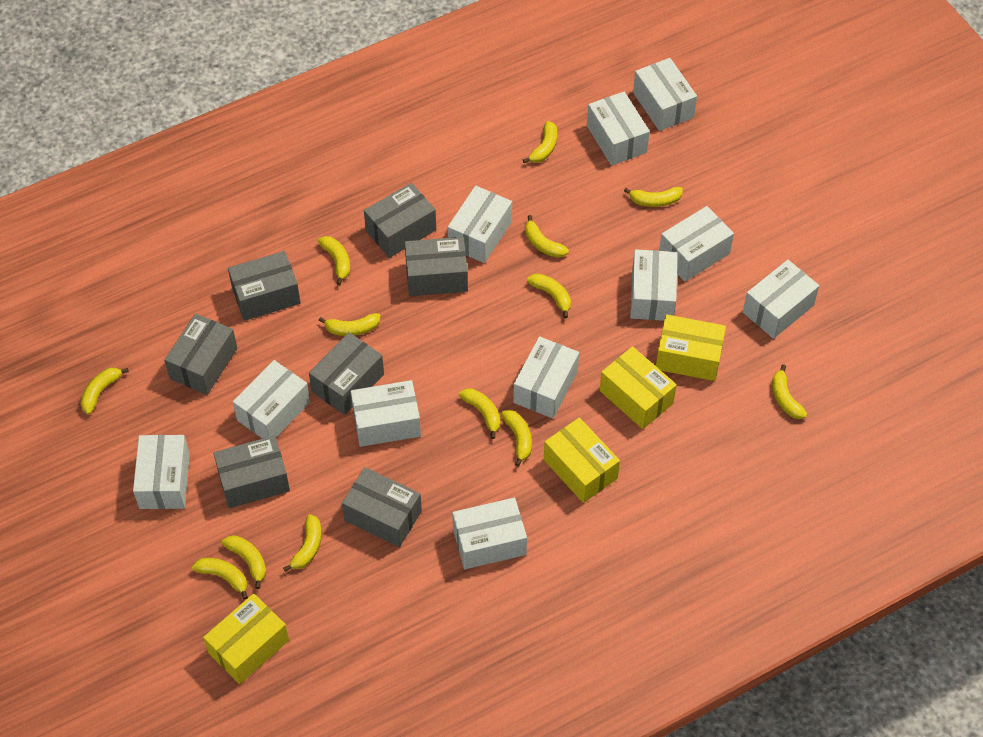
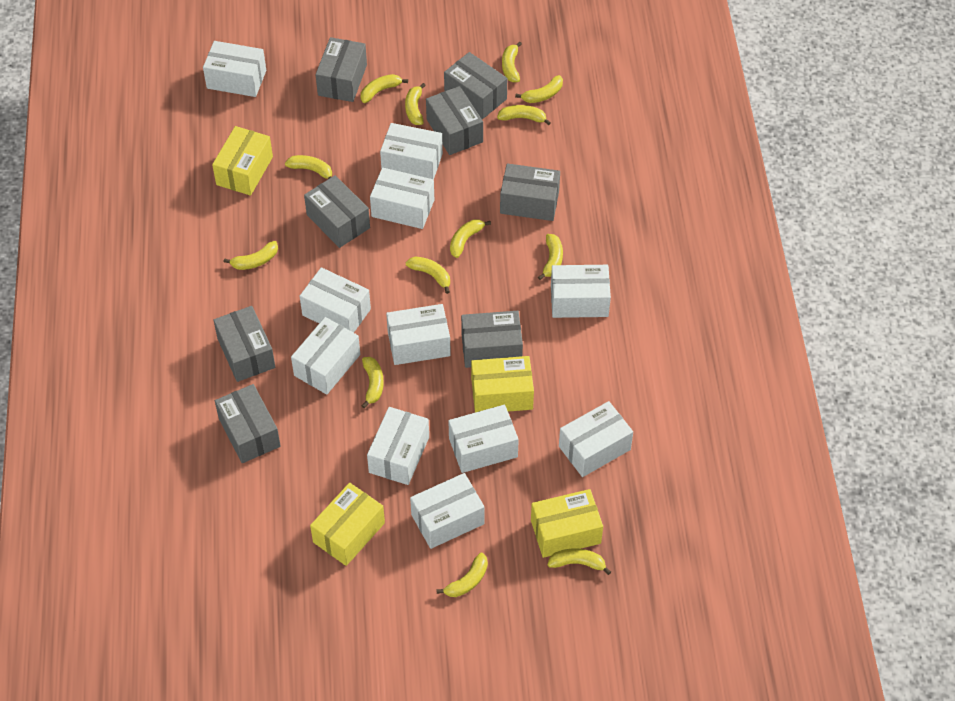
grey box: [164,314,237,395] [213,435,290,508] [228,251,301,321] [309,332,384,415] [342,467,422,547] [364,183,436,258] [405,237,468,296] = 7 -> [213,306,275,382] [215,384,281,463] [304,175,370,248] [315,37,367,102] [426,86,483,155] [444,52,507,119] [461,311,523,368] [500,163,560,221] = 8

